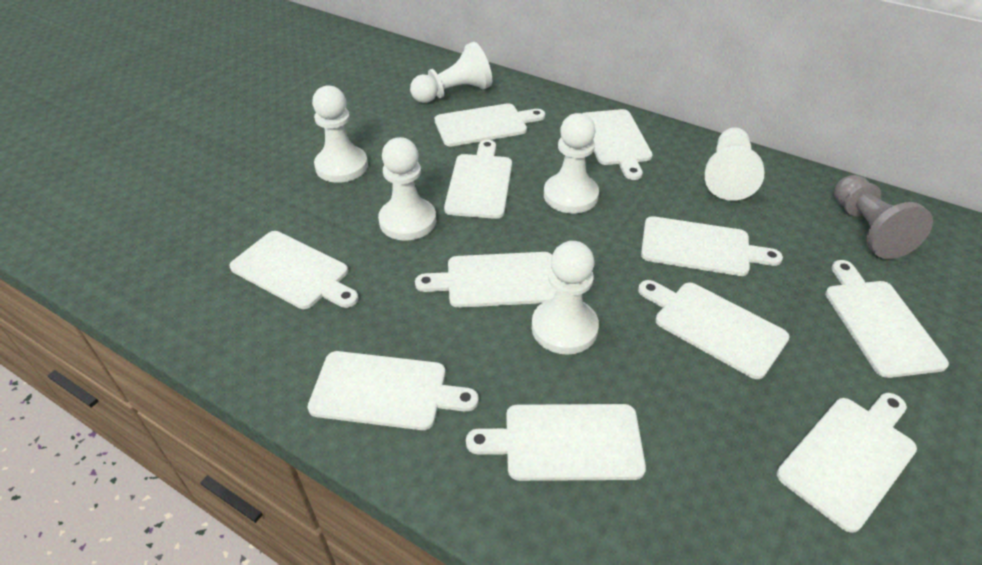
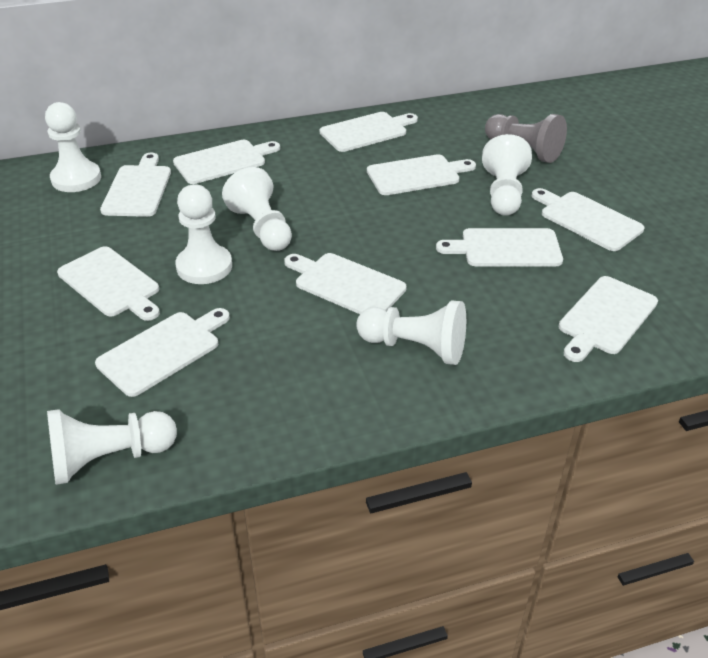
white cutting board: [229,231,358,309] [307,351,479,430] [415,252,556,308] [435,103,545,146] [444,140,512,219] [466,404,646,481] [582,109,653,180] [638,280,789,379] [641,216,783,276] [777,393,917,533] [825,260,949,378] = 11 -> [57,246,160,321] [95,308,230,397] [100,153,171,217] [173,140,280,184] [284,253,407,314] [320,112,418,152] [367,154,476,195] [436,228,563,266] [532,188,644,251] [558,276,658,362] = 10

